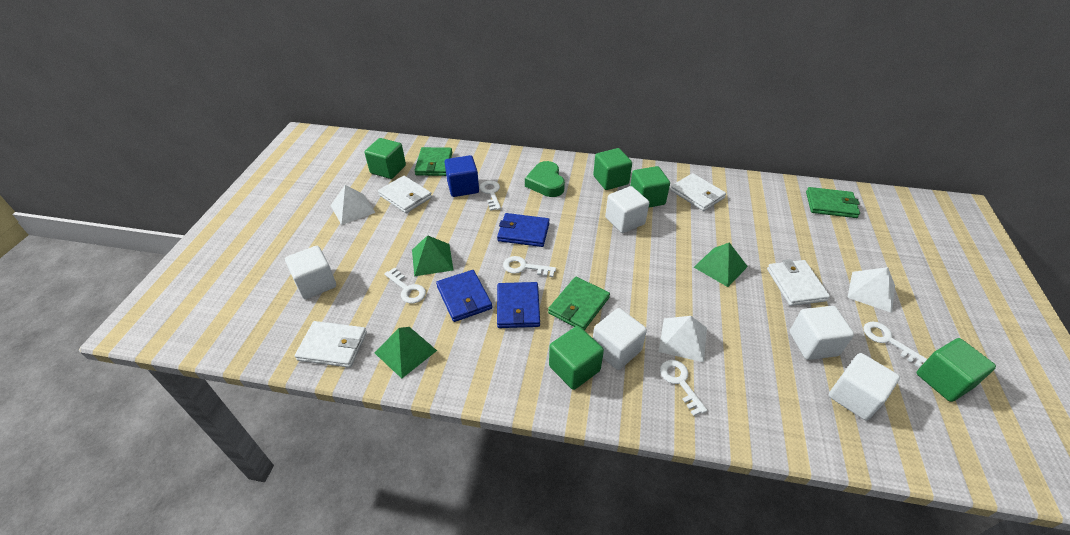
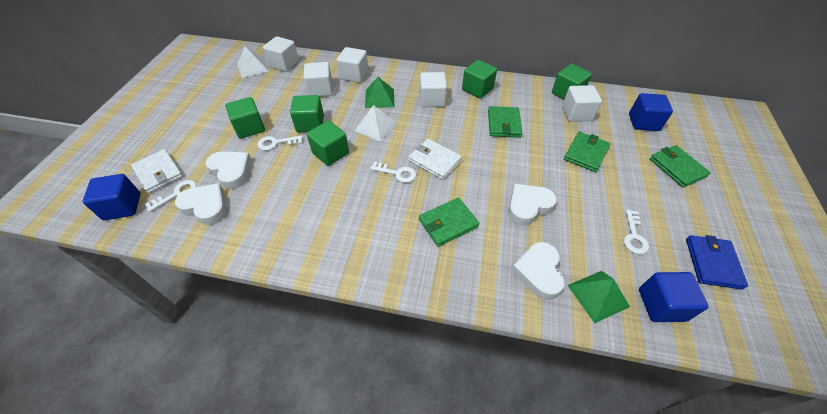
blue cube: [444,155,479,197] = 1 -> [83,174,140,220] [629,93,673,131] [639,272,709,322] = 3
blue wallet: [436,270,492,322] [497,213,550,247] [497,282,540,328] = 3 -> [686,235,748,290] = 1
green heart: [525,161,565,197] = 1 -> none = 0
green pyramid: [374,327,437,379] [412,235,453,276] [694,242,748,287] = 3 -> [365,77,394,108] [567,271,630,323] = 2
green wallet: [414,147,452,176] [548,277,610,331] [806,187,860,218] = 3 -> [419,198,479,247] [488,106,522,138] [564,132,610,172] [650,145,711,188] = 4
white heart: none = 0 -> [175,183,227,225] [206,151,252,189] [508,184,557,226] [511,242,565,300] = 4
white key: [384,268,426,303] [480,180,501,211] [503,256,556,277] [660,360,707,416] [863,321,927,367] = 5 -> [145,180,197,212] [257,135,303,150] [370,161,416,183] [624,209,649,254] = 4
white pyramid: [330,185,375,225] [659,316,707,362] [847,267,895,313] = 3 -> [237,46,269,78] [354,105,396,141] = 2
white wallet: [295,321,367,368] [378,176,432,213] [670,173,726,211] [767,259,830,306] = 4 -> [131,149,183,193] [408,139,462,180] = 2

